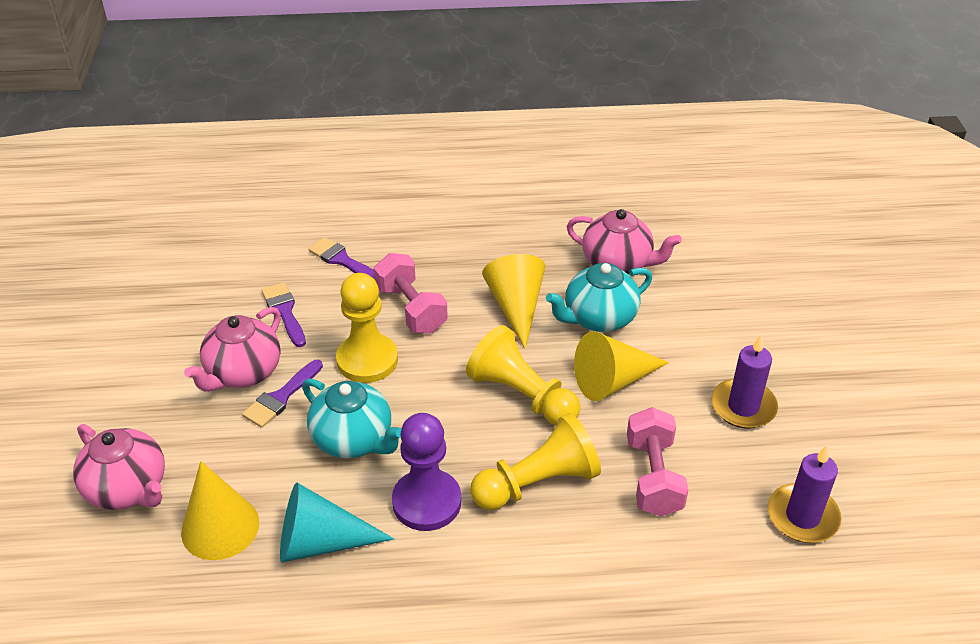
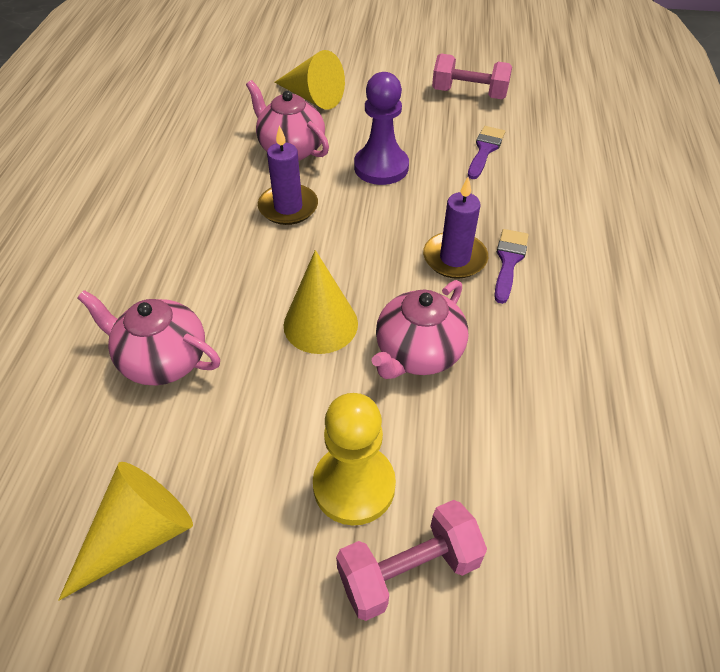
purple brush: [242,360,323,428] [261,282,306,347] [308,237,375,280] = 3 -> [468,126,505,179] [494,229,529,304] = 2
turquoise cone: [280,482,394,563] = 1 -> none = 0
turquoise teapot: [302,379,401,458] [546,263,652,332] = 2 -> none = 0
yellow pawn: [336,273,398,383] [466,325,580,426] [470,413,601,510] = 3 -> [313,393,396,525] = 1

